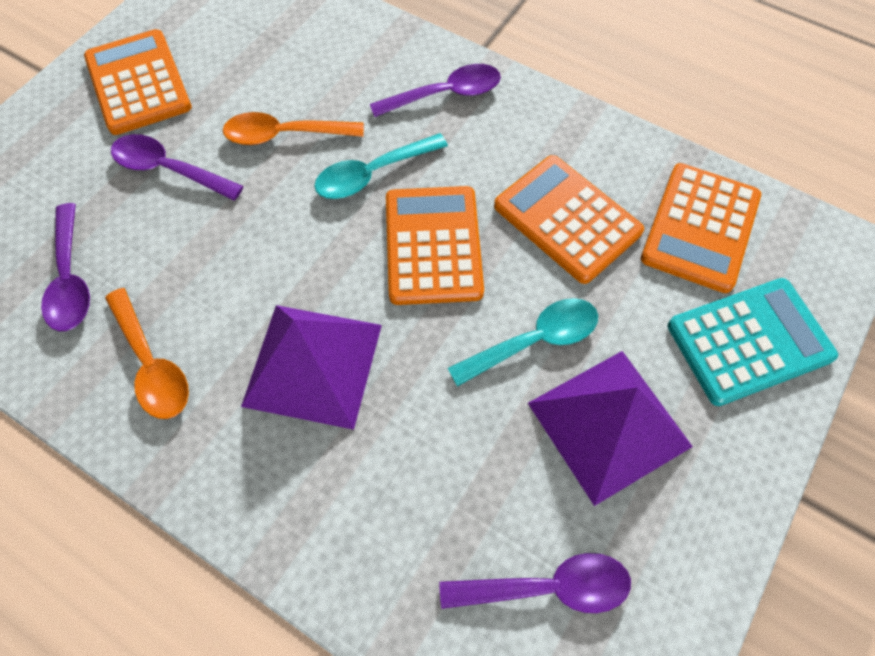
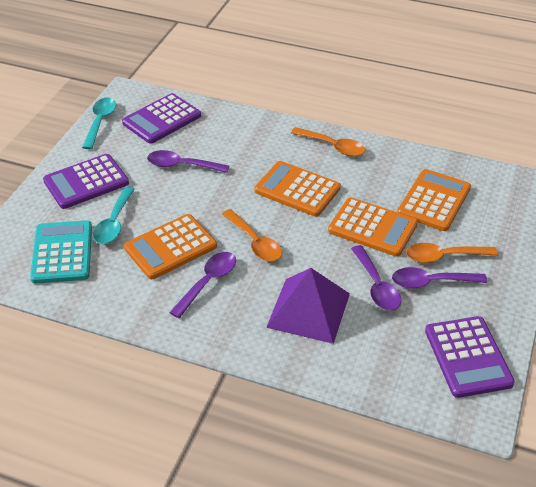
orange spoon: [105,288,189,419] [223,112,364,145] = 2 -> [222,209,282,261] [291,127,365,156] [406,243,498,263] = 3
purple calculator: none = 0 -> [43,154,129,209] [122,93,201,144] [425,316,515,398] = 3
purple pyramid: [241,305,382,430] [528,351,693,506] = 2 -> [266,268,350,344] = 1

